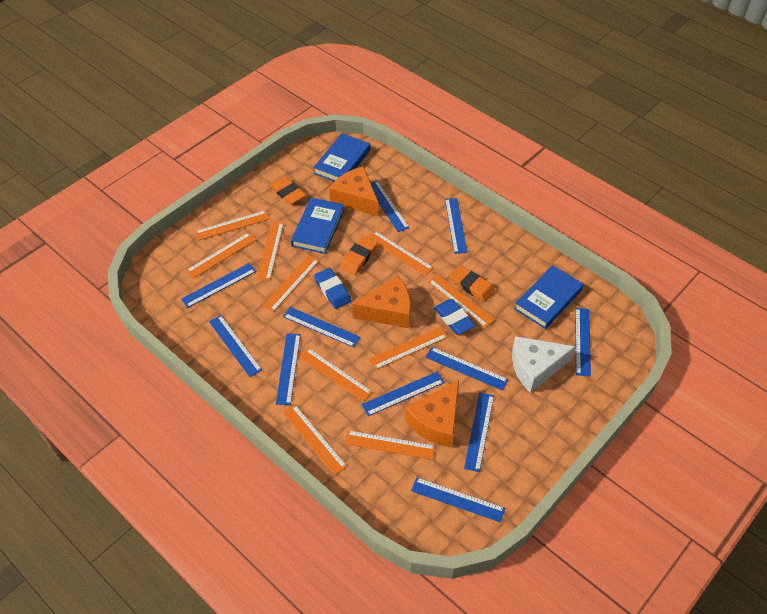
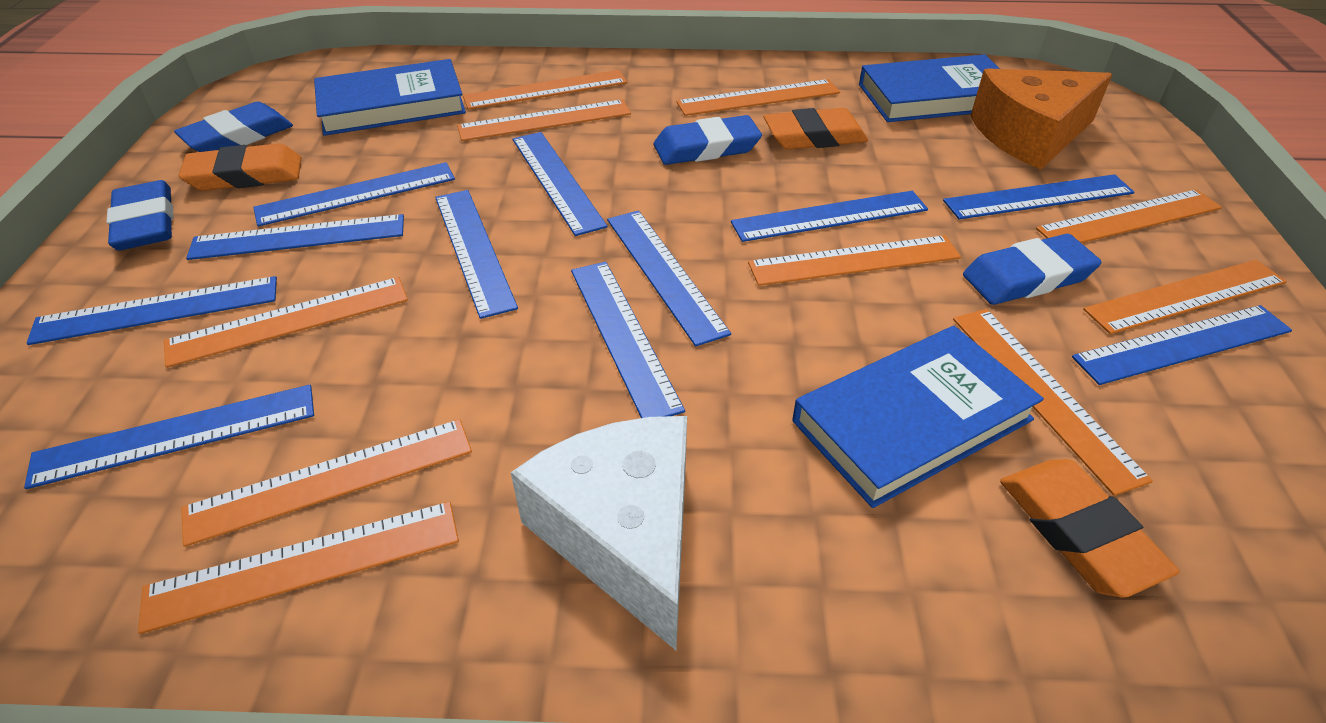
blue eraser: [314,268,351,309] [434,299,475,335] = 2 -> [106,180,173,251] [174,102,293,152] [654,115,762,165] [963,234,1101,305] = 4
orange cheese: [329,166,378,216] [352,275,411,328] [405,380,459,448] = 3 -> [970,68,1112,169] = 1

